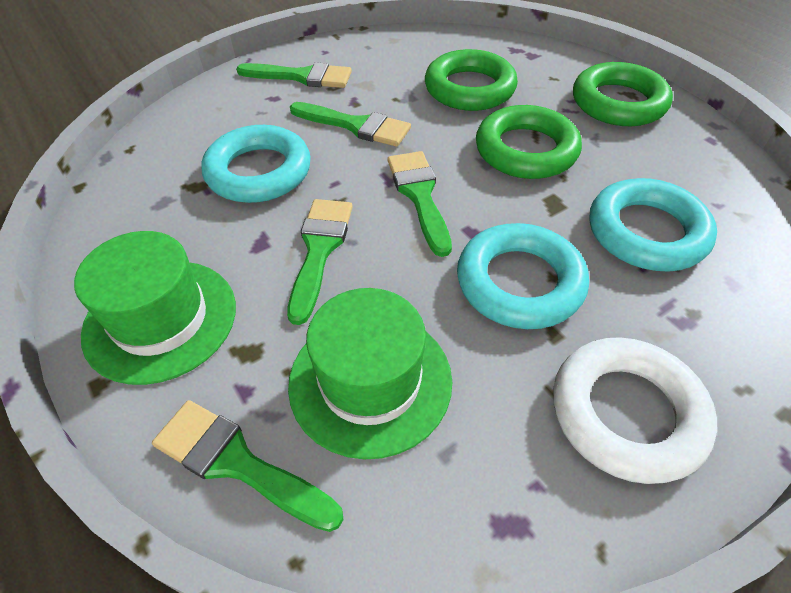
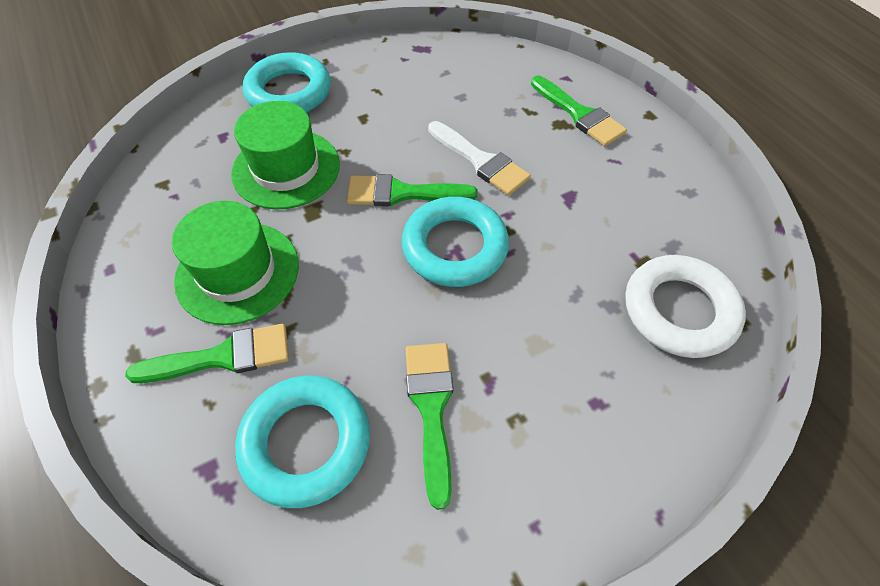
green brush: [152,400,344,532] [236,62,352,88] [287,199,353,325] [290,102,411,147] [388,151,452,257] = 5 -> [125,323,289,383] [347,174,478,206] [406,343,453,510] [531,76,627,146] = 4
green ring: [425,49,518,111] [476,105,582,179] [573,62,673,126] = 3 -> none = 0
white brush: none = 0 -> [428,121,531,195] = 1

